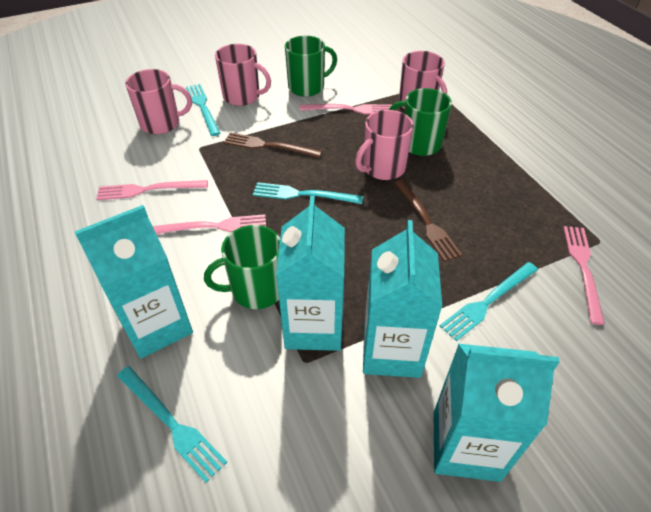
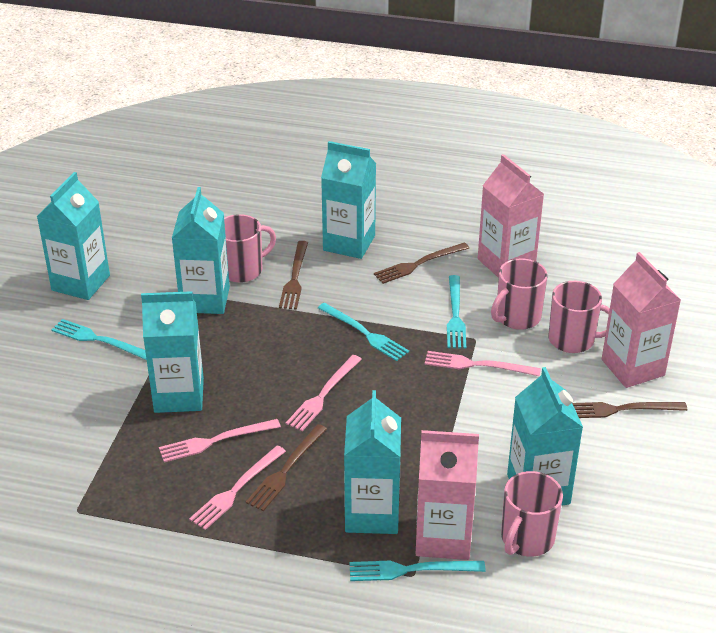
brown fork: [224,132,322,158] [394,180,462,262] = 2 -> [246,424,327,511] [279,241,308,310] [374,242,469,284] [572,402,687,418] = 4
green mug: [204,225,280,309] [285,36,337,97] [389,88,452,156] = 3 -> none = 0
pink carton: none = 0 -> [416,430,479,560] [478,154,544,278] [602,252,681,388] = 3
turquoise carton: [75,205,193,358] [276,196,345,351] [363,220,442,378] [434,344,560,482] = 4 -> [37,172,110,300] [141,291,204,413] [172,187,230,314] [321,141,376,259] [344,390,401,534] [507,367,583,506] = 6

